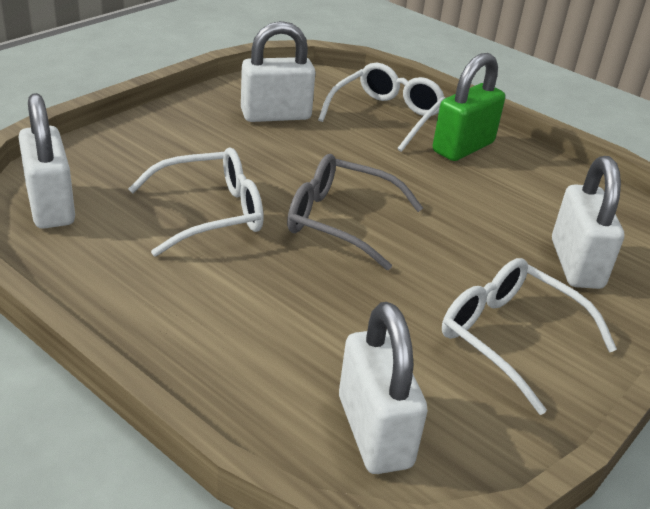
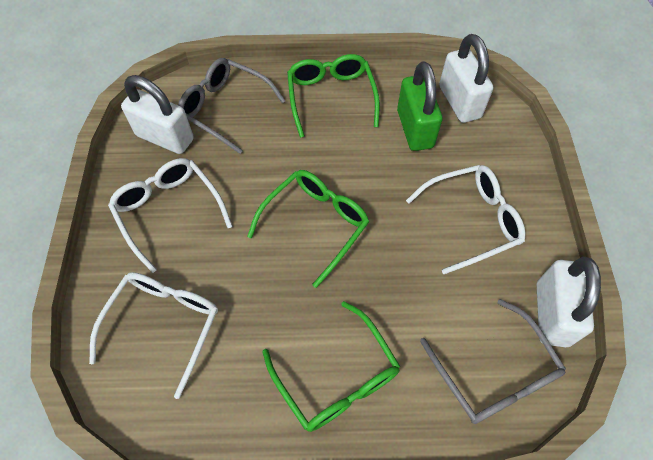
green glasses: none = 0 -> [247,170,369,288] [263,301,401,432] [287,54,380,138] = 3
grey glasses: [287,154,423,270] = 1 -> [178,58,285,154] [420,299,566,424] = 2
white padlock: [18,93,75,229] [241,21,315,122] [339,302,428,474] [552,156,624,289] = 4 -> [121,75,194,154] [439,34,493,123] [536,257,601,347] = 3

